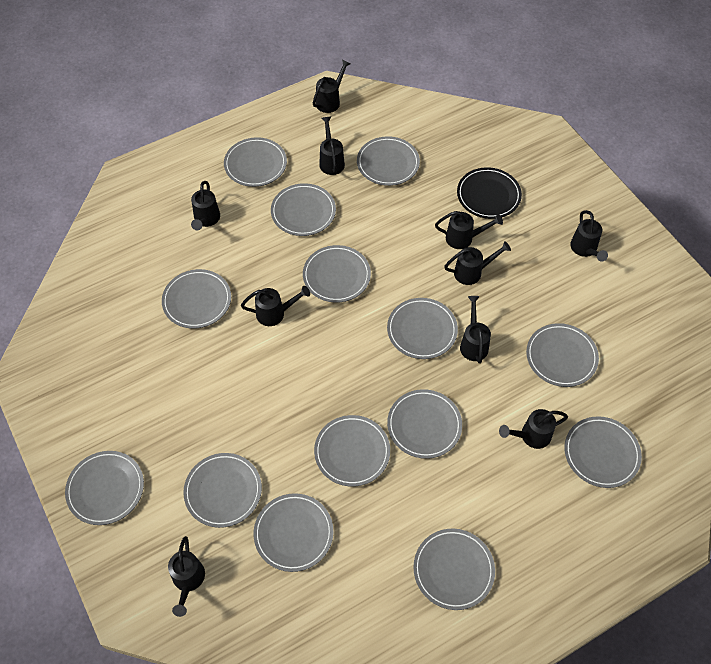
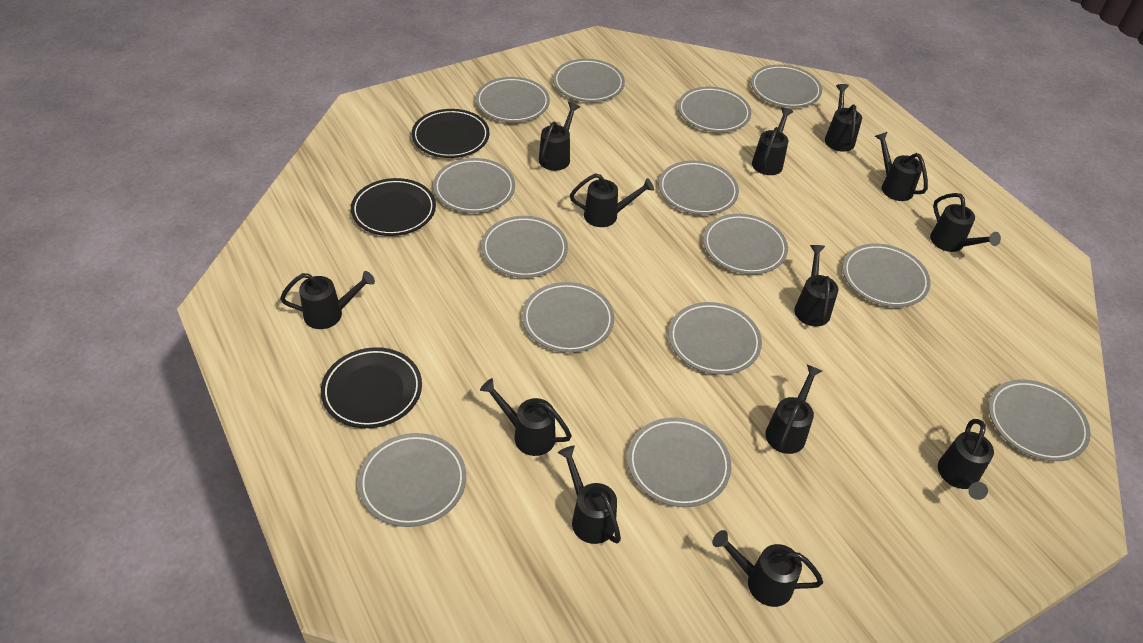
black plate: [457,167,522,219] = 1 -> [321,347,422,428] [351,178,436,236] [412,109,490,158] = 3
black watering can: [168,536,205,617] [191,181,220,230] [241,286,310,326] [313,59,350,113] [319,117,345,175] [435,211,503,249] [444,241,511,285] [460,296,491,364] [499,409,568,449] [570,210,608,262] = 10 -> [280,271,375,329] [480,378,572,456] [539,102,580,171] [558,446,621,544] [570,173,654,227] [712,530,823,607] [752,107,793,175] [765,365,822,454] [794,245,838,326] [825,84,862,152] [875,132,928,201] [930,193,1001,252] [938,419,994,500] = 13

